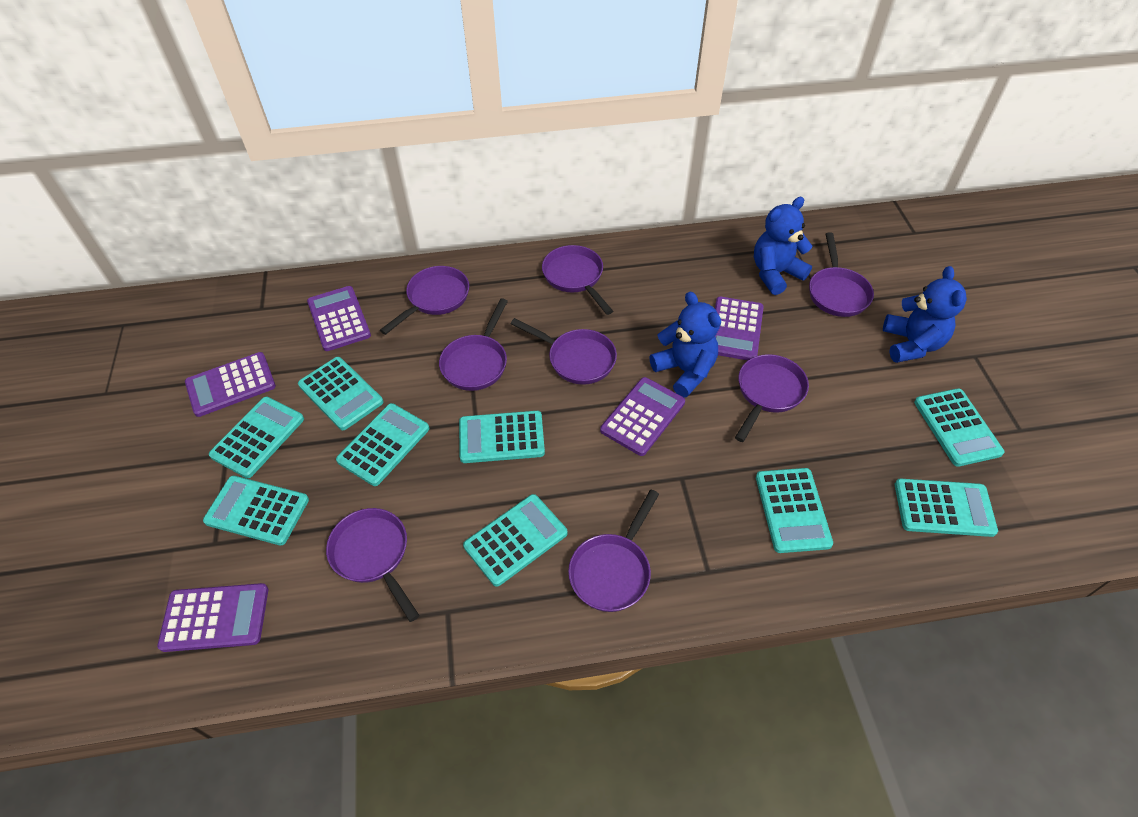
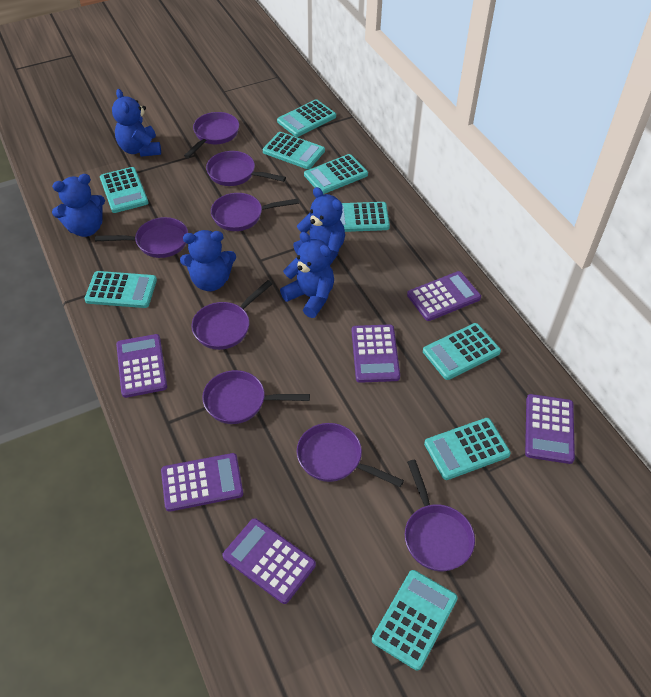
blue teddy bear: [650,292,721,398] [754,197,813,295] [883,266,967,363] = 3 -> [52,174,105,237] [112,89,161,157] [180,230,236,291] [280,232,334,318] [293,187,345,265] = 5
purple calculator: [157,583,268,652] [185,352,276,417] [307,286,371,351] [600,377,685,456] [715,297,764,360] = 5 -> [116,334,167,398] [161,453,243,512] [222,518,316,604] [352,324,400,383] [407,271,481,321] [525,394,575,464] = 6

